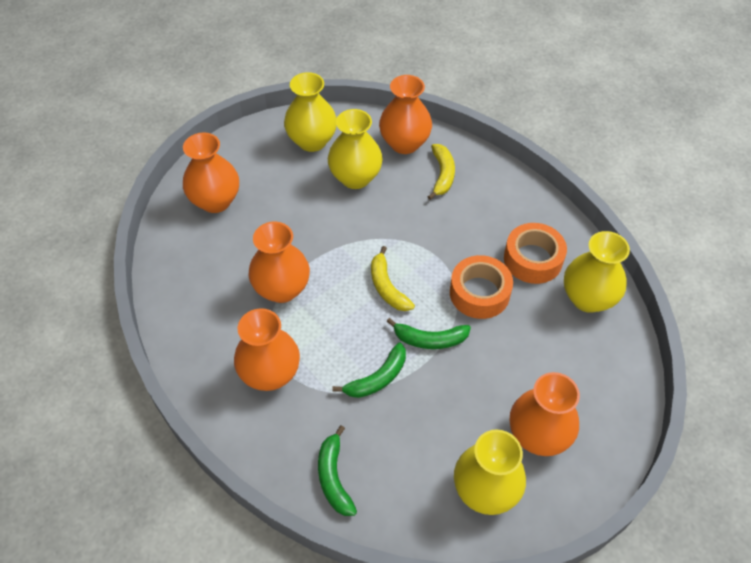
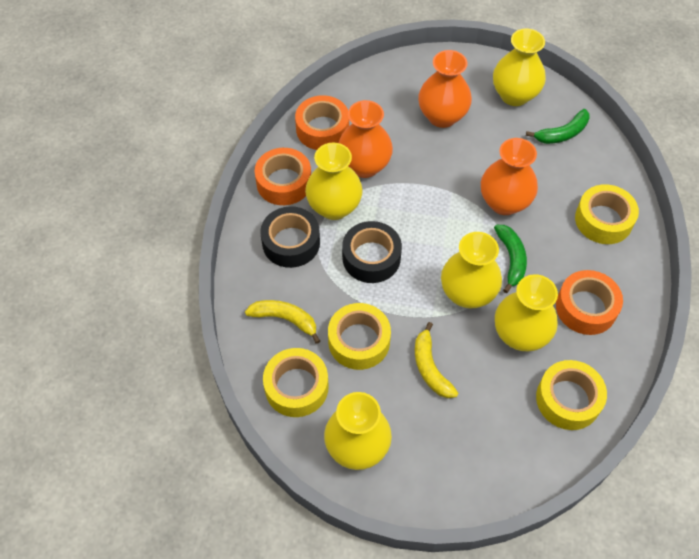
black tape: none = 0 -> [260,206,320,268] [342,221,402,283] = 2
green banana: [318,425,357,516] [332,343,406,398] [386,318,471,349] = 3 -> [494,225,527,293] [526,109,590,144] = 2
orange tape: [450,255,513,319] [504,223,567,284] = 2 -> [254,148,311,205] [295,95,349,150] [556,270,623,335] = 3
orange vase: [183,132,239,213] [234,308,300,391] [248,222,310,303] [379,75,432,154] [510,372,580,456] = 5 -> [338,100,393,178] [418,50,472,128] [481,138,538,215] = 3
yellow tape: none = 0 -> [263,348,329,417] [328,303,391,370] [536,360,607,430] [575,184,639,244] = 4
yellow vase: [284,72,337,152] [328,109,383,189] [454,429,526,515] [564,231,630,313] = 4 -> [305,143,363,220] [324,392,392,470] [441,232,502,309] [493,29,546,106] [495,274,558,351] = 5

